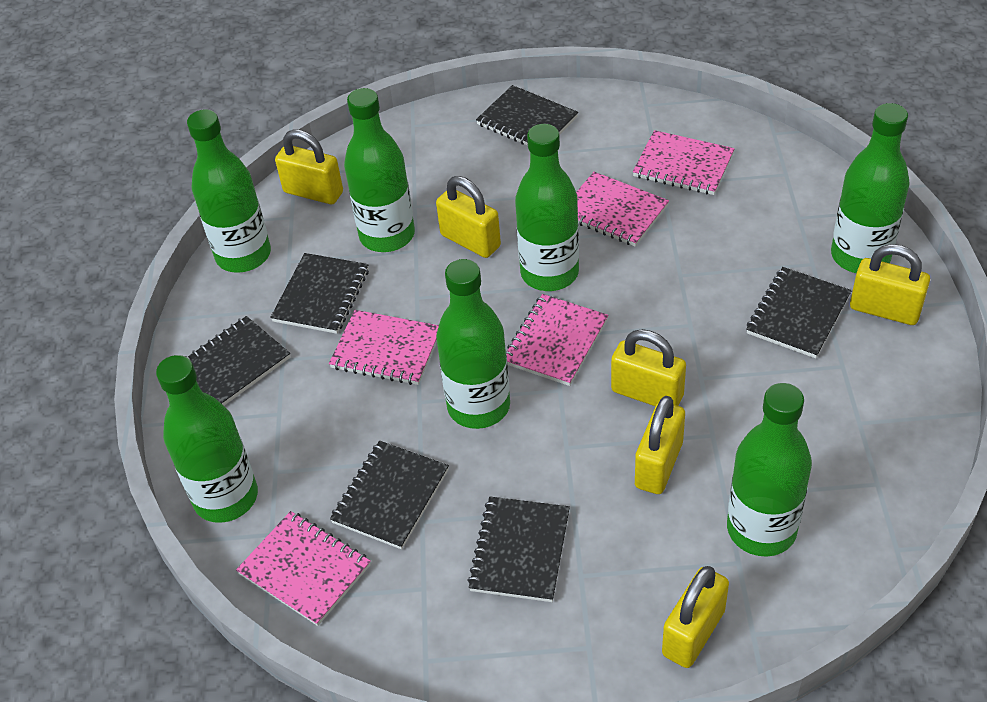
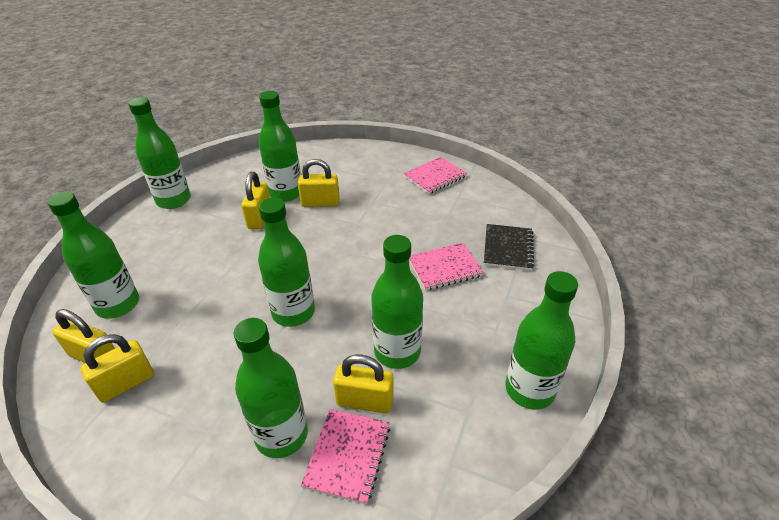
black notebook: [185,316,291,406] [270,253,369,334] [330,441,449,549] [467,497,570,602] [476,85,578,146] [746,267,852,358] = 6 -> [484,224,534,271] = 1
pink notebook: [236,511,371,626] [329,310,439,385] [506,294,608,386] [576,172,669,246] [633,130,735,195] = 5 -> [301,409,390,505] [403,157,467,194] [409,243,484,291] = 3
yellow padlock: [275,129,343,204] [436,176,501,258] [611,329,686,406] [635,396,685,494] [662,566,729,668] [850,244,930,325] = 6 -> [52,309,115,363] [81,334,154,403] [241,172,270,229] [297,159,340,207] [333,354,394,413] = 5

